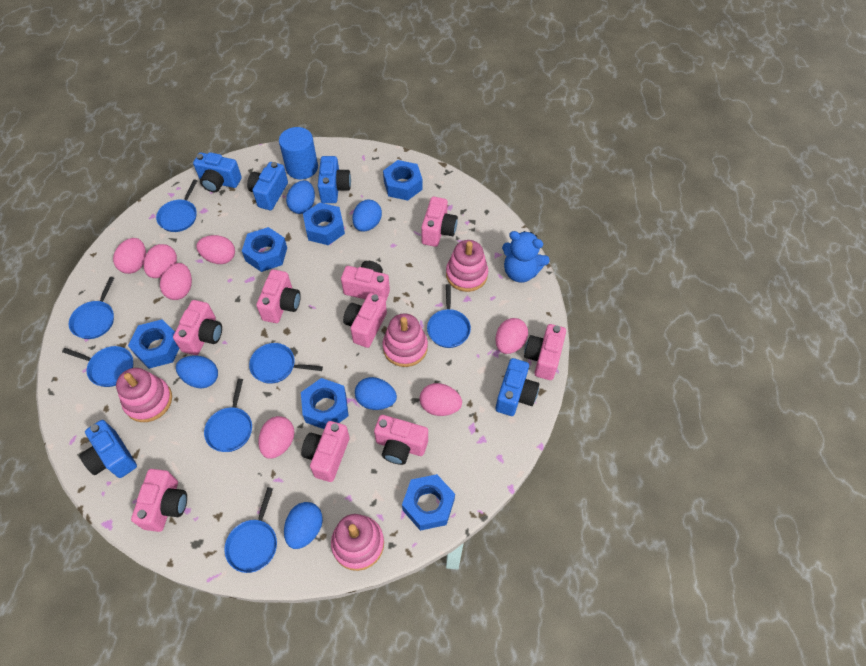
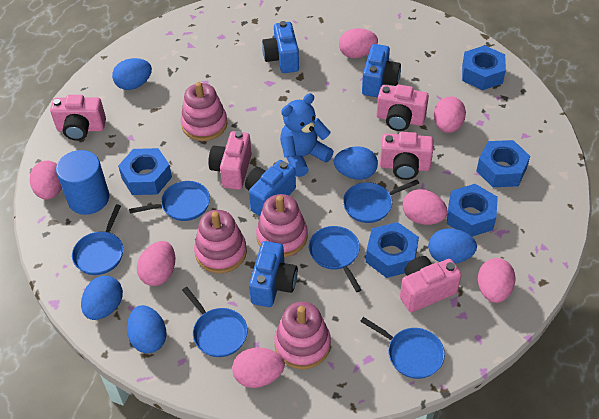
blue camera: [79,420,137,478] [193,152,242,192] [247,162,288,210] [318,156,351,203] [495,358,539,416] = 5 -> [245,160,296,216] [249,241,298,307] [262,21,299,73] [362,44,401,97] = 4
blue nut: [128,320,180,369] [242,227,287,272] [301,378,349,429] [303,202,345,245] [383,160,423,201] [402,474,455,531] = 6 -> [118,148,172,195] [366,222,419,278] [447,184,498,237] [462,45,506,90] [476,140,530,187] = 5
blue pan: [62,346,133,387] [69,277,114,339] [156,179,197,232] [204,379,252,452] [224,487,277,573] [249,343,323,384] [427,284,471,348] = 7 -> [72,204,123,275] [129,181,210,221] [182,287,248,357] [309,226,361,292] [343,180,419,223] [360,317,445,379] = 6
pink camera: [131,469,187,532] [173,300,222,355] [256,270,301,323] [301,421,350,482] [341,261,390,301] [343,293,387,348] [374,415,428,465] [421,197,458,247] [524,324,566,380] = 9 -> [50,95,106,141] [208,131,252,190] [377,85,429,131] [380,132,433,180] [400,256,461,312] = 5

